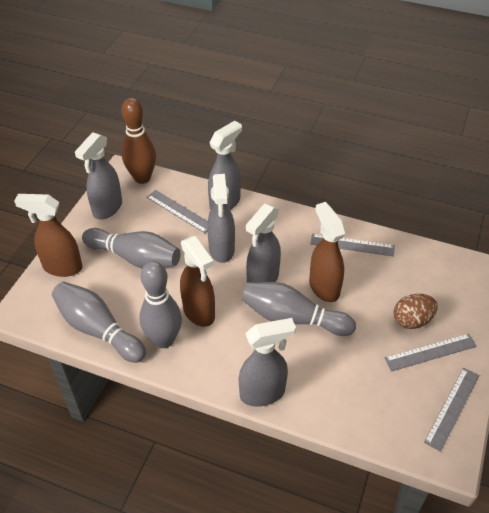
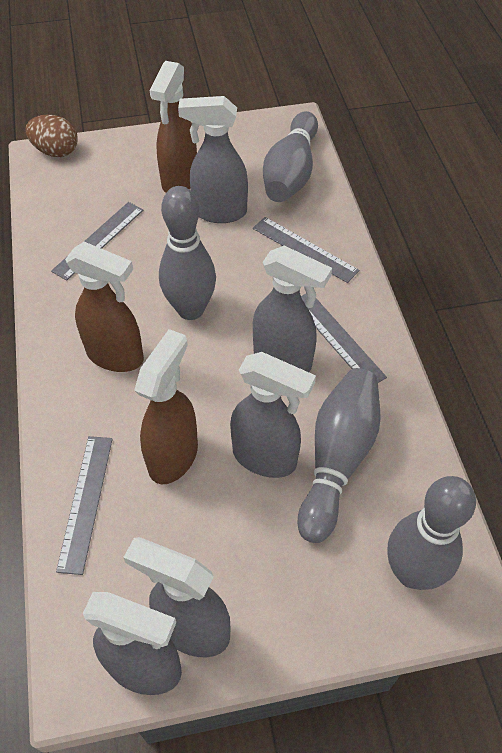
brown bowling pin: [121,98,156,184] = 1 -> none = 0

